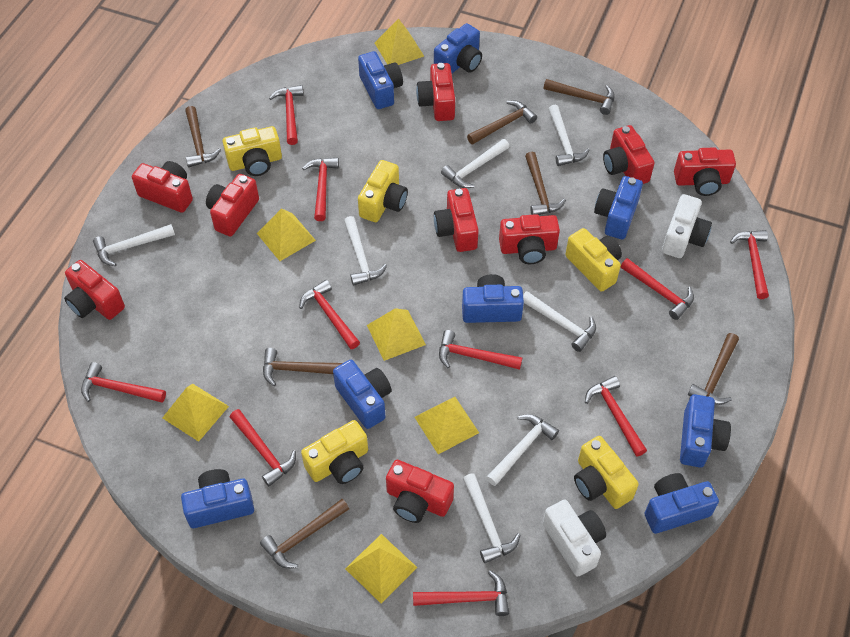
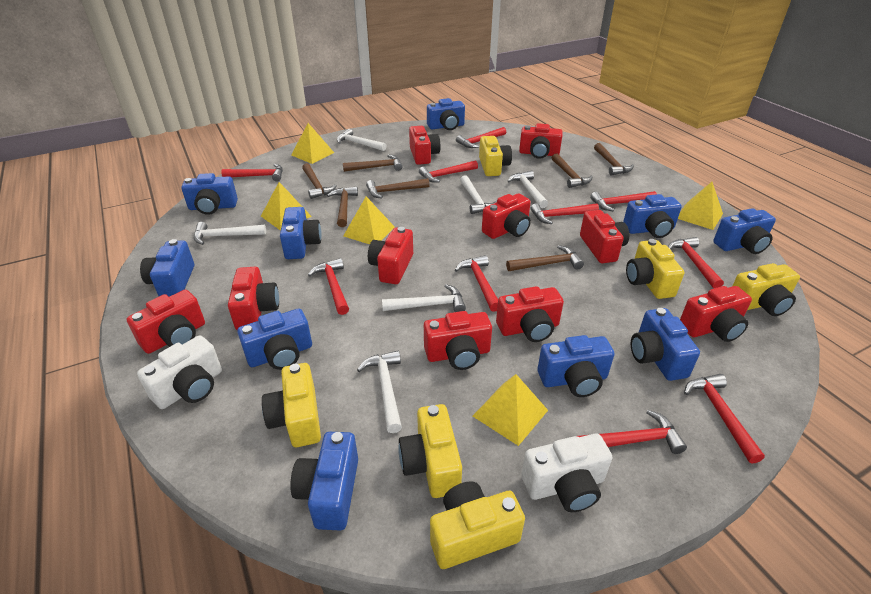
blue camera: [181,469,254,528] [333,360,392,429] [358,51,403,109] [434,23,482,73] [462,274,524,323] [594,176,643,239] [645,473,719,534] [680,394,731,467] = 8 -> [140,239,194,297] [181,173,238,215] [237,309,312,370] [280,207,322,259] [290,432,358,531] [427,98,465,130] [537,335,615,397] [623,194,682,238] [631,308,700,381] [713,208,776,254] = 10
red camera: [64,260,125,320] [132,161,193,213] [206,174,259,237] [386,460,454,523] [416,63,455,121] [434,188,479,252] [499,214,560,264] [603,125,655,184] [674,147,736,196] = 9 -> [127,290,205,354] [228,267,279,330] [368,227,413,284] [409,126,441,165] [424,311,492,370] [482,193,531,239] [496,286,564,342] [519,123,563,159] [580,210,629,263] [680,286,752,342] = 10
white hammer: [93,224,175,266] [344,216,387,286] [441,139,510,188] [463,473,520,563] [486,414,559,486] [523,291,596,352] [548,105,590,166] = 7 -> [194,222,266,245] [337,129,387,151] [357,351,402,433] [382,284,466,312] [460,175,497,214] [508,170,548,208] = 6
yellow camera: [223,126,282,176] [301,420,368,484] [358,160,408,222] [565,228,622,292] [574,436,639,509] = 5 -> [262,363,321,447] [398,404,462,498] [430,481,525,569] [479,136,512,176] [626,239,684,299] [732,263,800,316] = 6
yellow pyramid: [162,384,229,442] [257,208,316,261] [345,534,418,603] [367,308,426,361] [375,18,424,65] [414,397,479,454] = 6 -> [261,182,312,231] [291,123,334,164] [343,197,395,244] [473,374,548,446] [678,182,723,230] = 5

